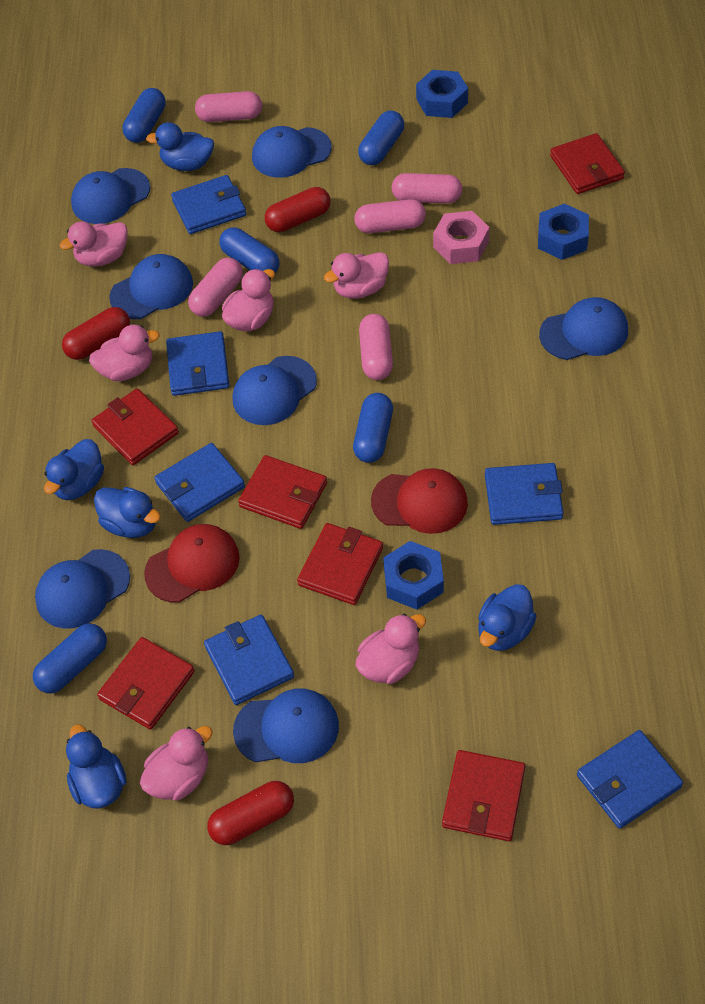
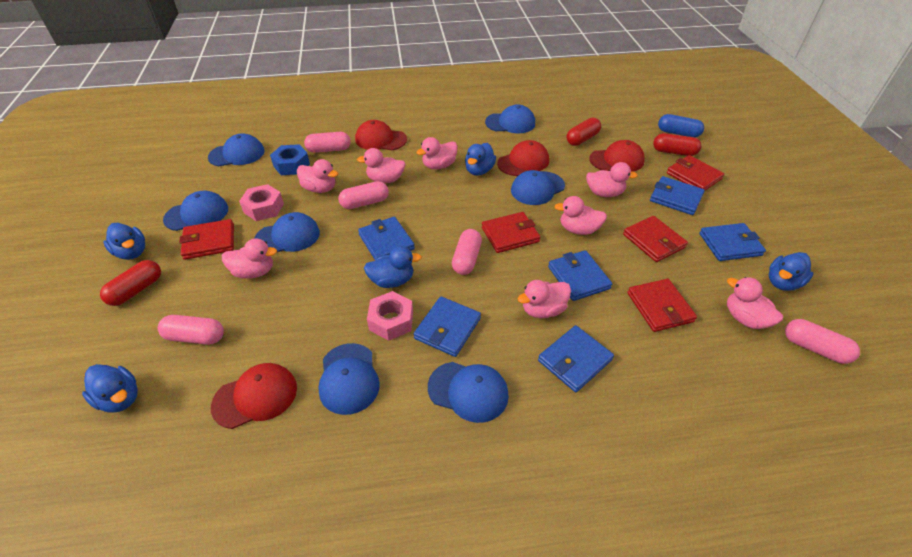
blue capsule: [33,623,107,693] [122,88,166,143] [219,227,279,273] [353,393,393,463] [358,110,404,165] = 5 -> [658,114,704,137] = 1
blue nut: [383,541,444,610] [416,70,468,118] [538,203,589,260] = 3 -> [270,144,310,175] = 1
pink duck: [60,221,128,267] [89,325,160,381] [140,726,213,800] [222,269,275,331] [324,252,389,299] [356,614,426,684] = 6 -> [222,238,277,278] [297,159,338,193] [357,148,405,183] [416,137,458,169] [517,280,571,318] [554,196,607,235] [586,162,638,197] [727,277,783,329] = 8
pink nut: [433,211,490,264] = 1 -> [239,184,284,221] [367,291,413,341] = 2
red cap: [144,524,240,603] [371,468,468,534] = 2 -> [211,363,297,429] [355,120,407,150] [497,140,549,176] [589,140,645,172] = 4
red wallet: [91,388,179,465] [97,637,195,730] [238,455,327,529] [297,523,383,605] [442,750,525,841] [550,133,625,194] = 6 -> [179,219,234,260] [482,212,541,253] [623,216,688,262] [627,279,697,332] [667,155,724,191] = 5

